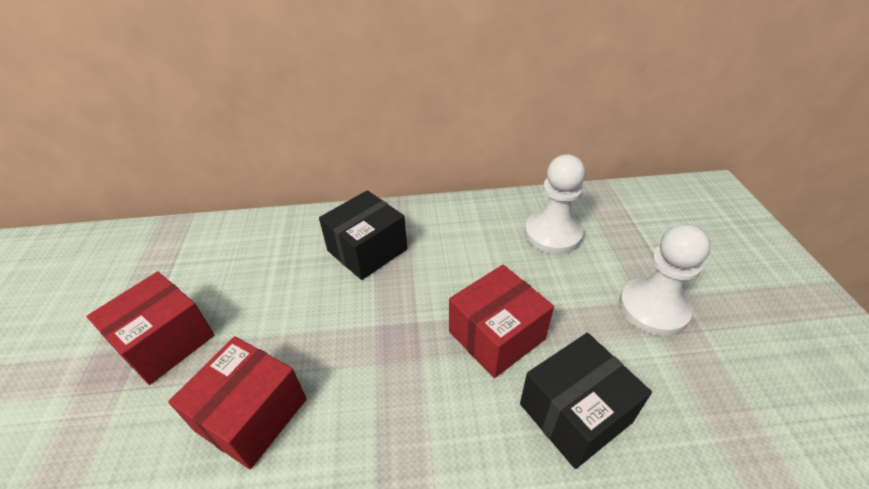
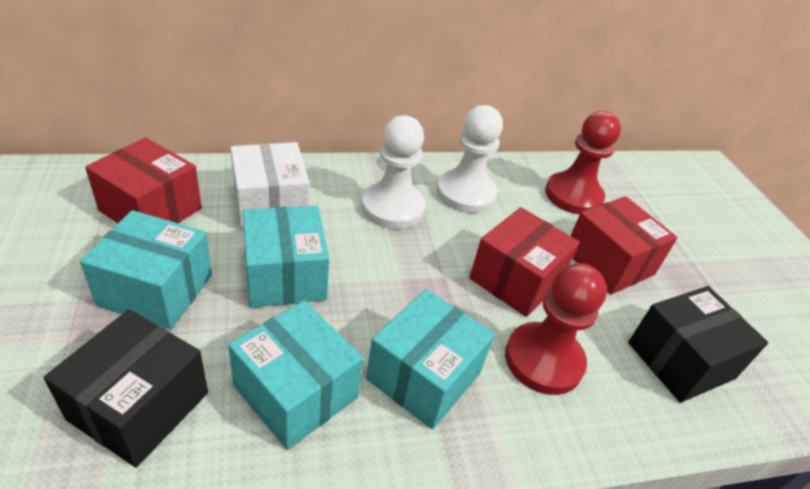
red pawn: none = 0 -> [505,263,607,395] [545,111,621,214] = 2
turquoise box: none = 0 -> [80,210,212,329] [228,300,363,450] [243,206,329,308] [366,289,495,429] = 4
white box: none = 0 -> [230,142,310,231] = 1

